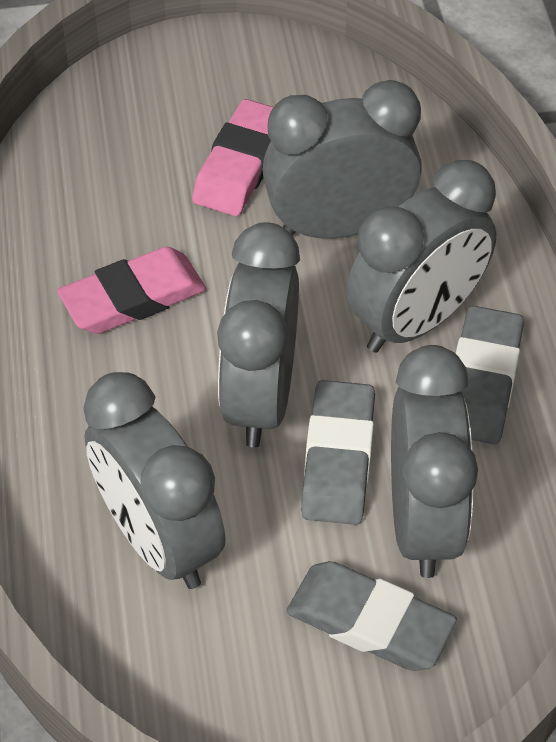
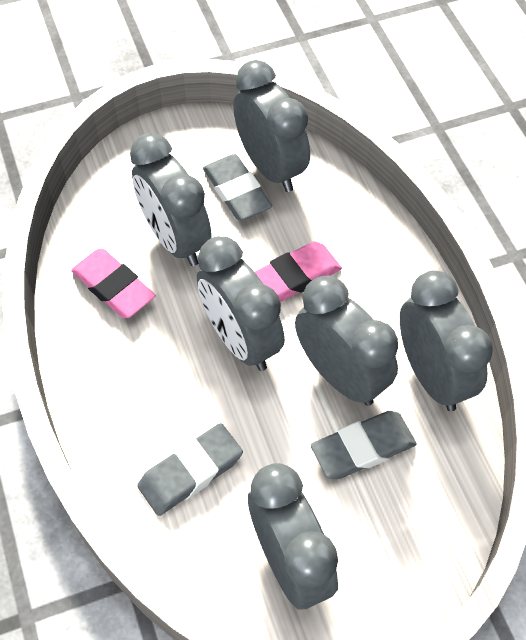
grey clock: [83,372,226,589] [217,222,300,447] [262,80,422,239] [346,160,497,353] [391,345,478,578] = 5 -> [130,133,211,266] [197,236,285,371] [233,60,310,192] [248,463,338,609] [295,276,398,406] [400,270,493,411] = 6

